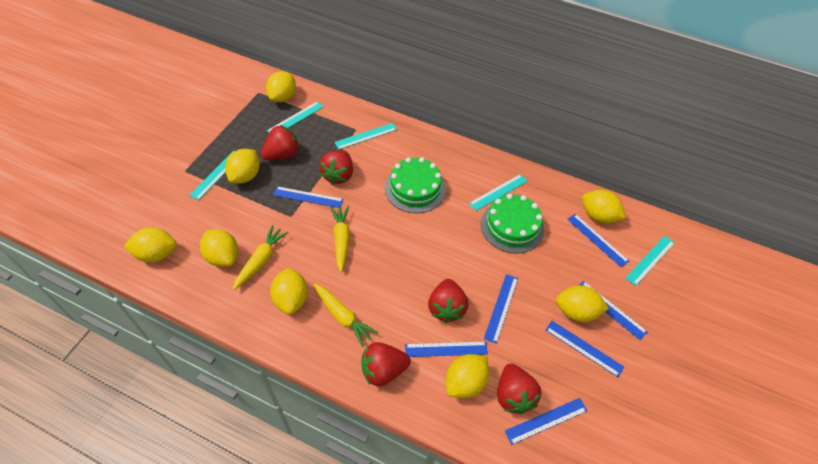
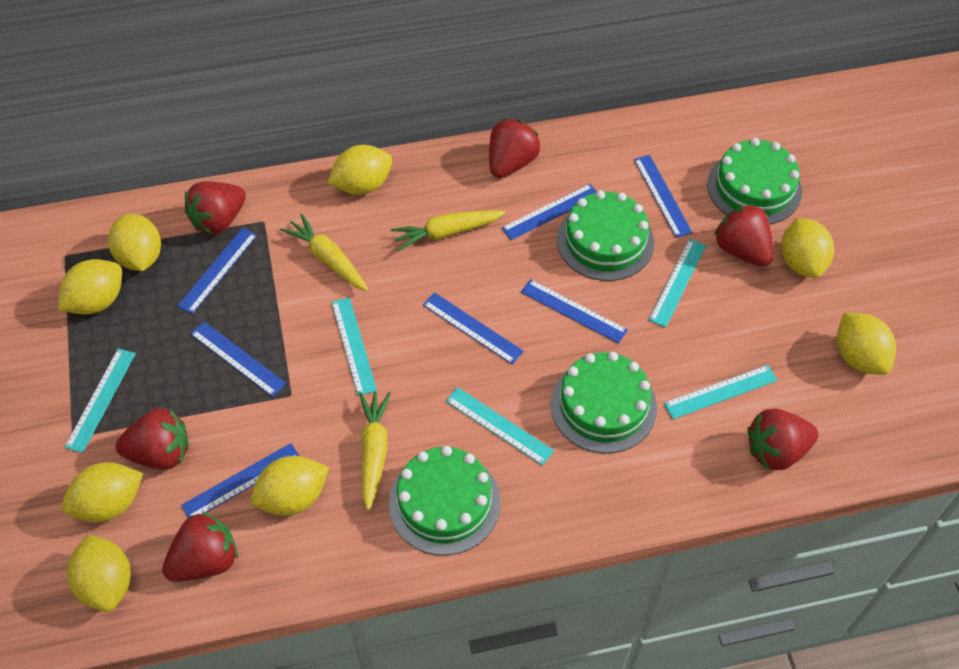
green cake: [385,157,446,213] [481,194,544,254] = 2 -> [389,446,500,555] [550,352,657,453] [557,190,654,281] [707,138,802,224] = 4
red strawberry: [261,125,300,160] [319,150,353,185] [361,342,411,386] [428,279,469,323] [497,363,541,414] = 5 -> [115,408,189,470] [162,512,238,581] [185,181,246,235] [489,119,540,178] [714,204,773,267] [747,408,819,471] = 6

